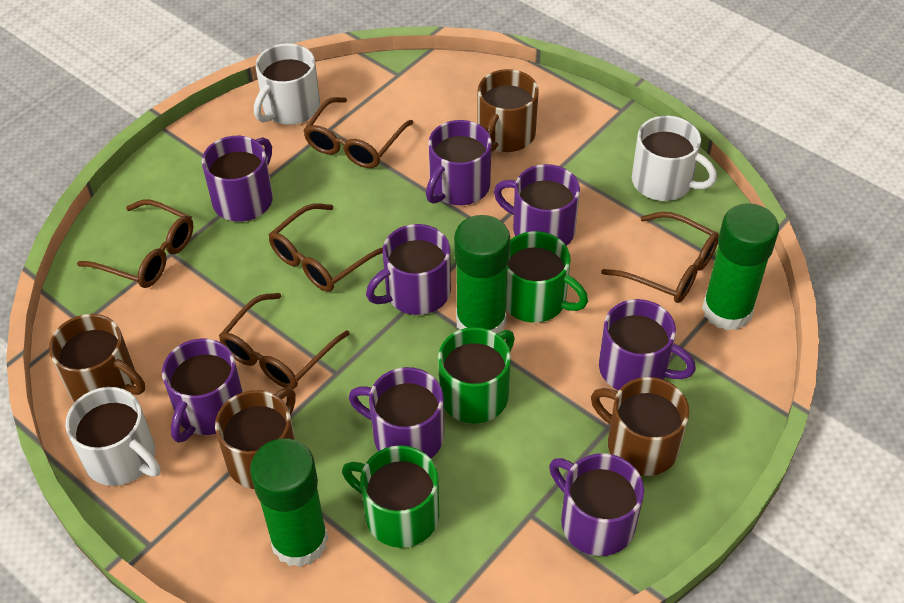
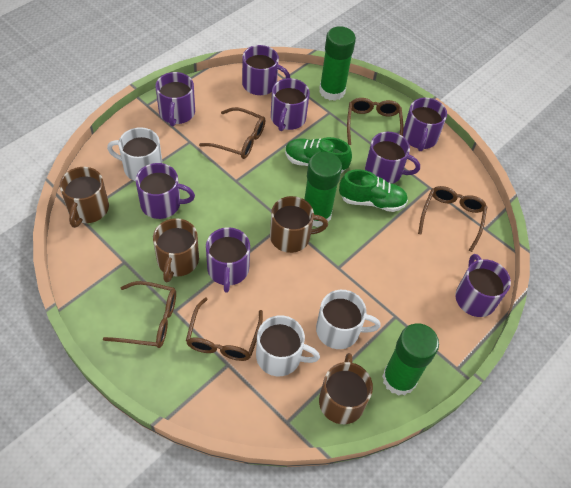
green mug: [342,445,439,548] [438,327,515,424] [506,231,588,323] = 3 -> none = 0
green shoe: none = 0 -> [285,137,352,173] [339,169,408,212] = 2

